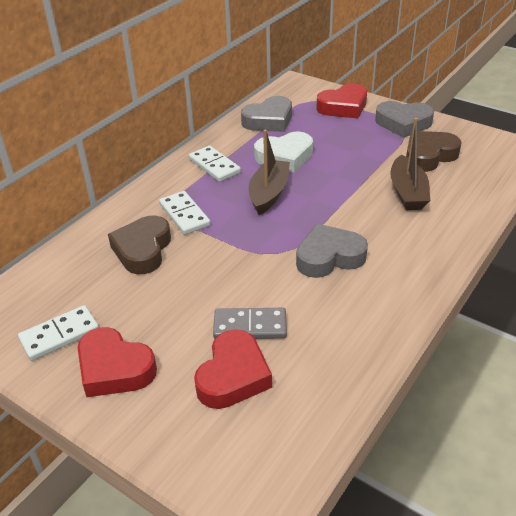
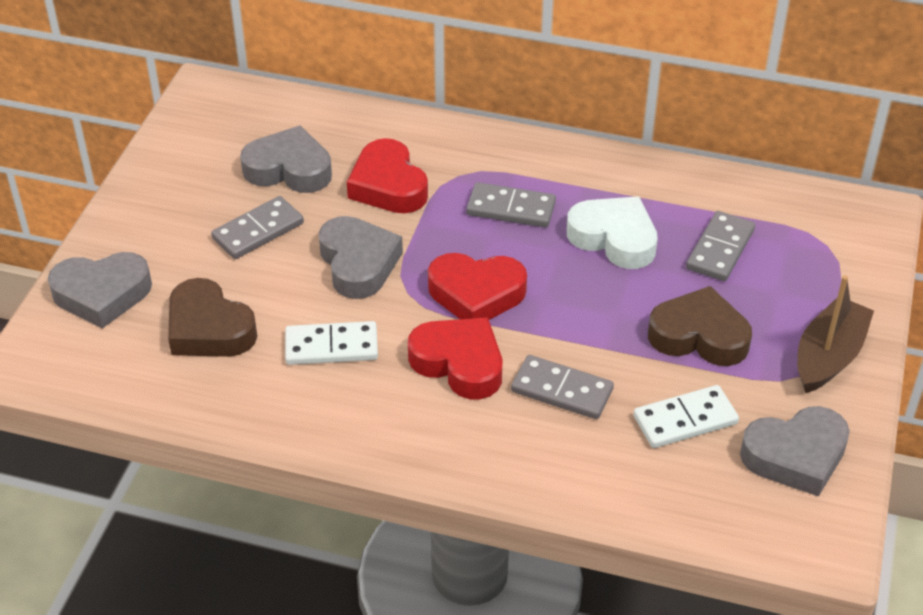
brown boat: [249,130,290,215] [390,118,430,210] = 2 -> [797,276,874,393] = 1
grey domino: [213,308,287,339] = 1 -> [211,196,304,259] [466,182,556,228] [511,355,614,419] [686,211,755,281] = 4
grey heart: [241,96,292,132] [296,224,368,278] [375,101,434,138] = 3 -> [48,252,152,329] [240,125,332,193] [319,216,403,299] [740,406,850,497] = 4
white domino: [18,305,99,361] [159,191,211,235] [189,146,241,182] = 3 -> [285,321,378,365] [633,385,739,448] = 2

